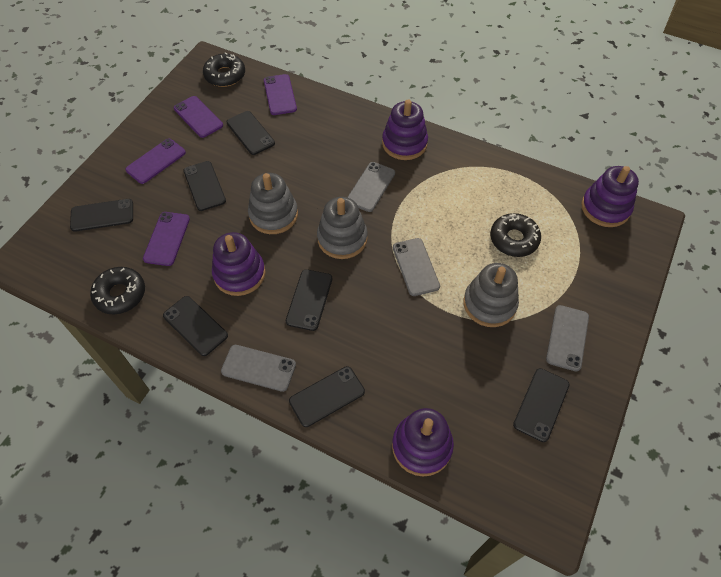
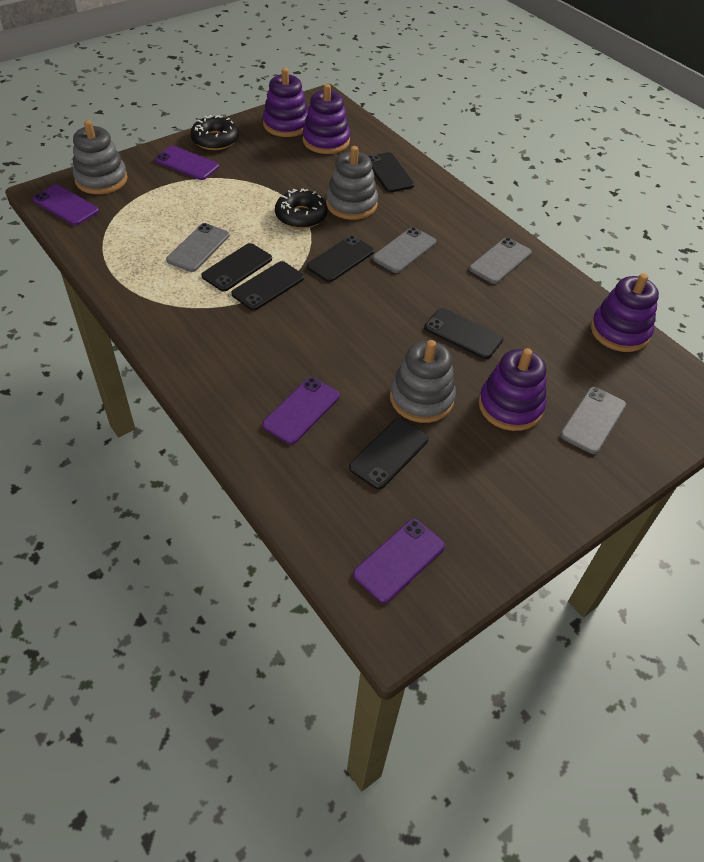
black donut: [90,267,145,315] [203,52,245,87] [490,213,541,257] = 3 -> [191,115,239,150] [275,189,327,229] = 2
black phone: [70,199,133,232] [163,296,228,356] [183,161,226,211] [227,111,275,155] [286,269,332,331] [289,366,365,427] [513,368,570,442] = 7 -> [201,243,272,291] [231,261,304,311] [307,236,374,282] [349,418,429,490] [368,152,414,192] [424,308,503,359] = 6

